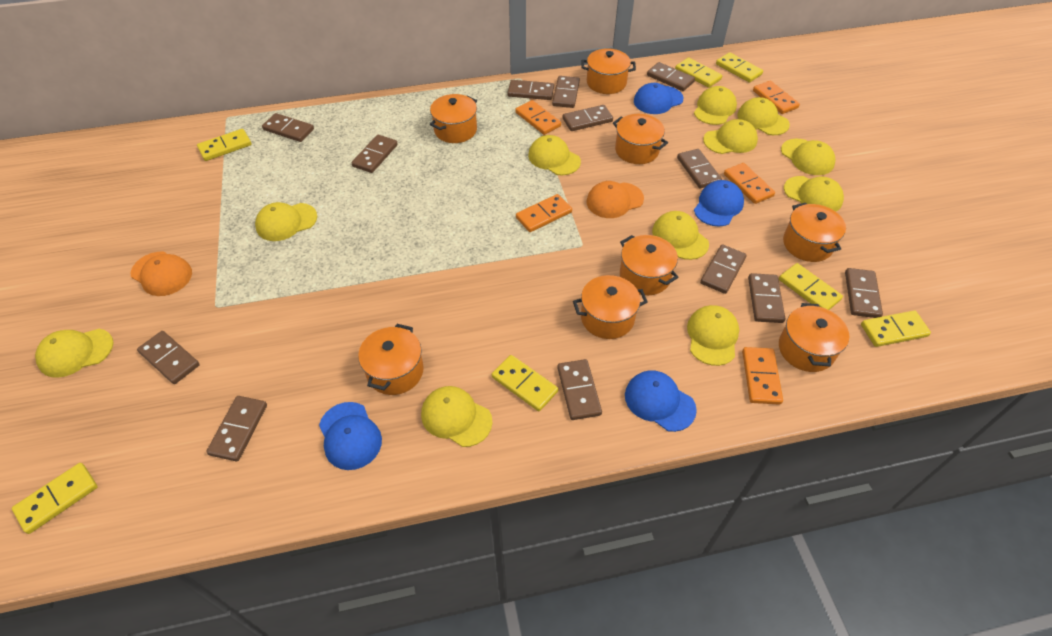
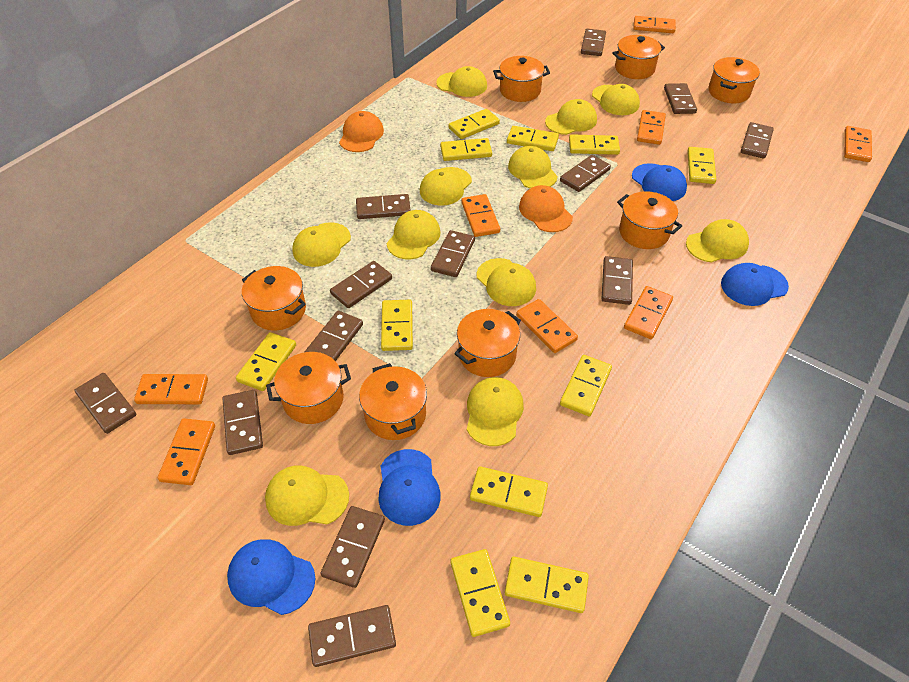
orange domino: [515,100,561,135] [516,194,572,232] [724,163,775,204] [742,347,783,405] [753,81,800,114] = 5 -> [134,374,208,404] [158,419,215,485] [461,194,500,237] [516,299,578,353] [624,286,673,339] [634,16,676,33] [637,110,666,145] [844,126,872,162] = 8
yellow domino: [12,463,98,534] [197,129,252,161] [492,355,558,411] [675,58,722,88] [716,52,763,83] [779,263,843,310] [861,311,931,347] = 7 -> [236,332,296,391] [381,300,413,351] [440,138,492,161] [448,109,500,139] [451,549,510,637] [470,466,548,517] [505,557,589,613] [507,126,559,151] [560,355,612,416] [569,134,620,155] [687,147,716,184] = 11

